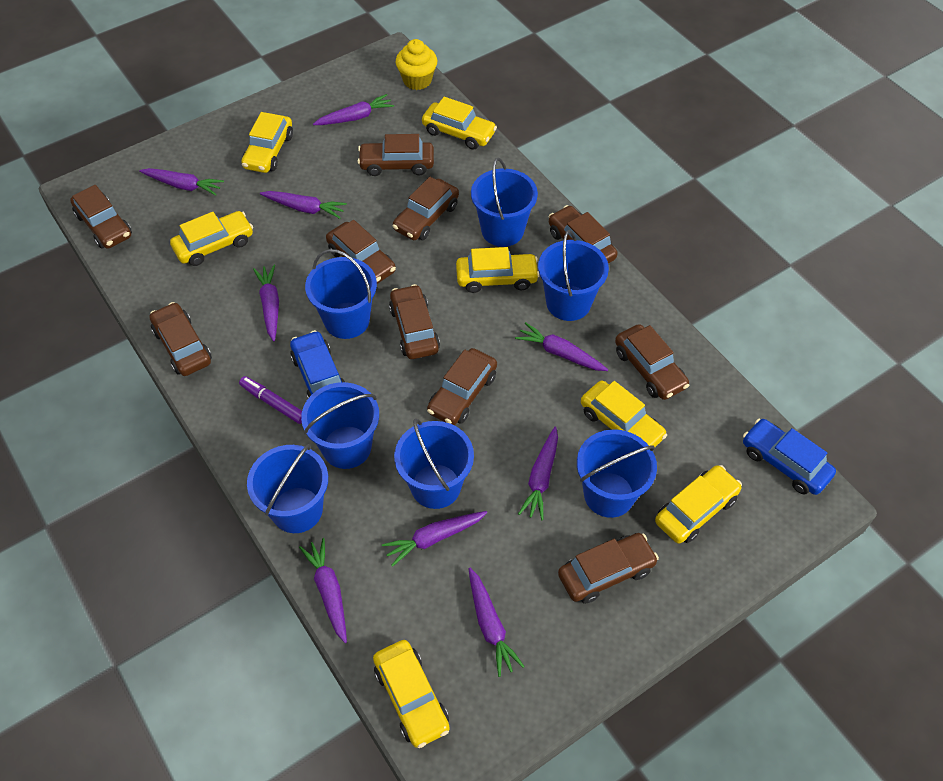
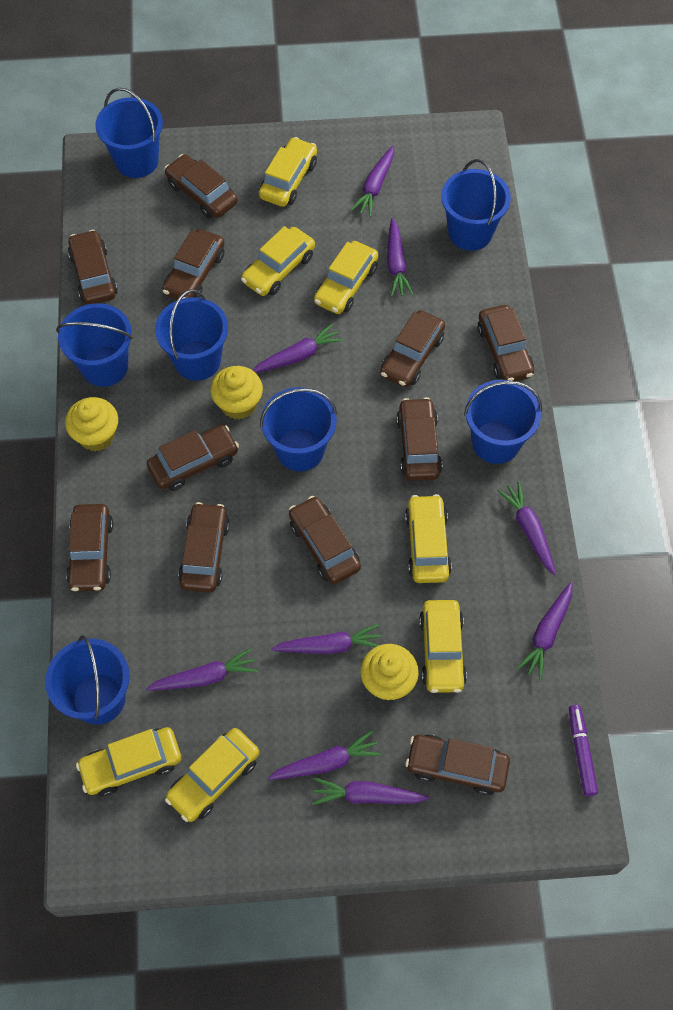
blue car: [290,330,345,398] [743,418,836,495] = 2 -> none = 0
brown car: [70,185,132,249] [150,302,212,376] [326,220,396,284] [358,134,434,176] [389,284,440,359] [392,177,459,240] [427,348,497,425] [549,205,618,264] [558,533,659,604] [615,324,689,400] = 10 -> [66,504,113,591] [68,229,118,305] [147,425,239,491] [162,229,225,300] [164,154,237,218] [178,502,230,592] [289,496,361,584] [380,310,445,387] [396,397,442,481] [405,734,510,795] [478,305,534,381] = 11
yellow cupcake: [396,39,437,90] = 1 -> [65,397,118,452] [210,366,263,420] [360,644,419,701] = 3

